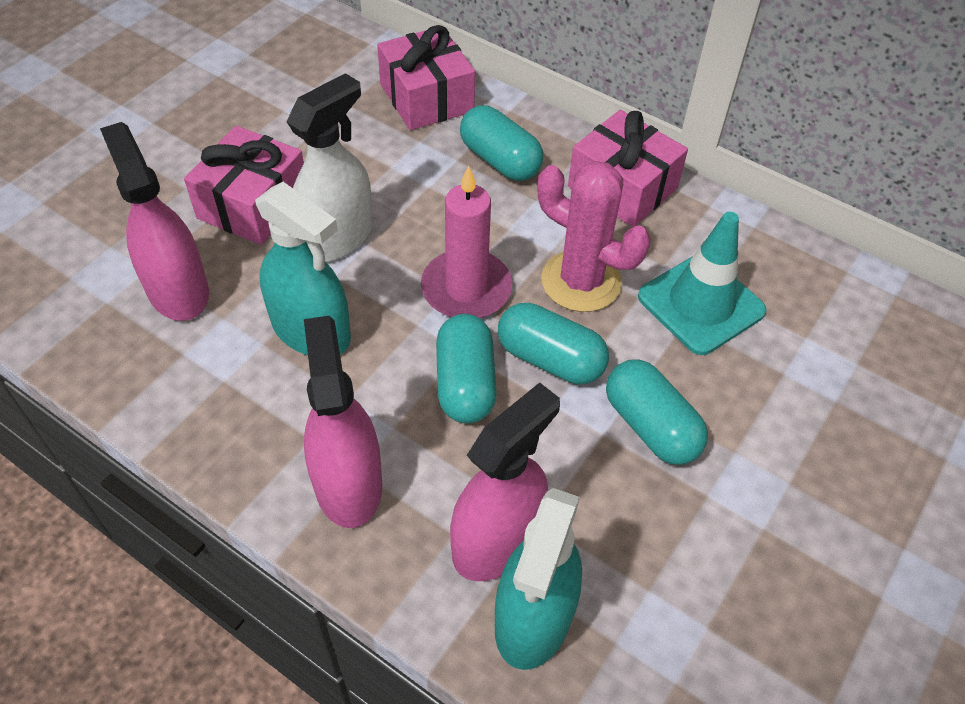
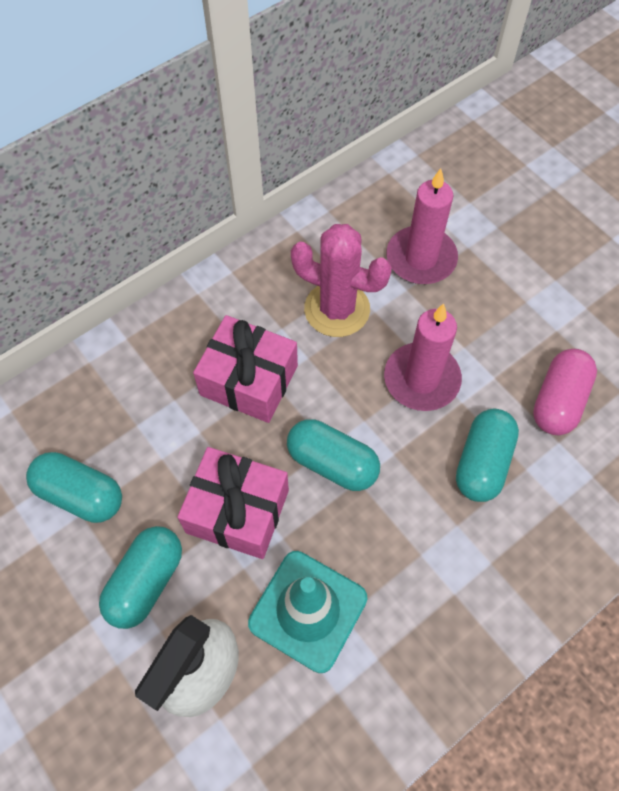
pink candle: [421,165,512,318] = 1 -> [384,304,462,411] [386,168,458,284] = 2
pink capsule: none = 0 -> [533,349,597,435] = 1
pink gift: [184,126,304,245] [377,25,475,130] [568,110,688,227] = 3 -> [177,447,289,559] [193,315,298,423] = 2
pink spray bottle: [100,122,209,321] [304,316,382,528] [450,383,560,581] = 3 -> none = 0
turquoise spray bottle: [255,182,351,355] [495,488,582,670] = 2 -> none = 0

